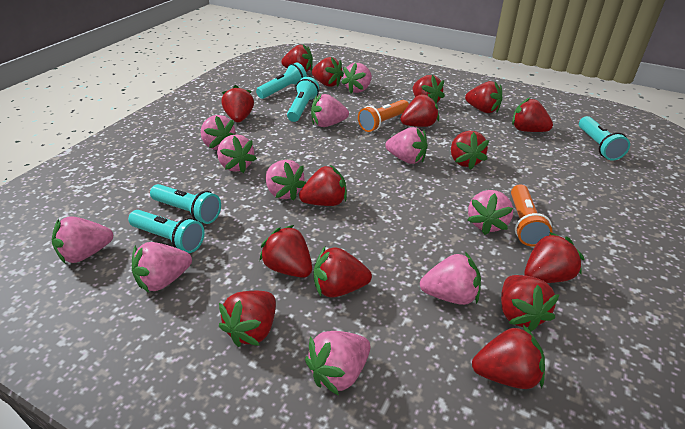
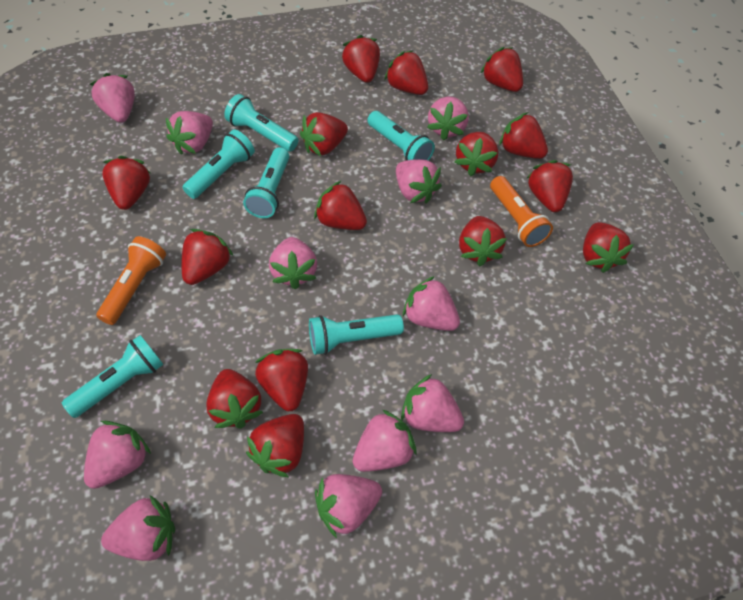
turquoise flashlight: [128,210,205,253] [150,184,221,224] [256,62,307,99] [287,77,319,122] [579,116,630,161] = 5 -> [62,335,164,418] [183,129,255,199] [224,94,298,152] [243,147,290,218] [309,314,404,355] [367,111,435,161] = 6

